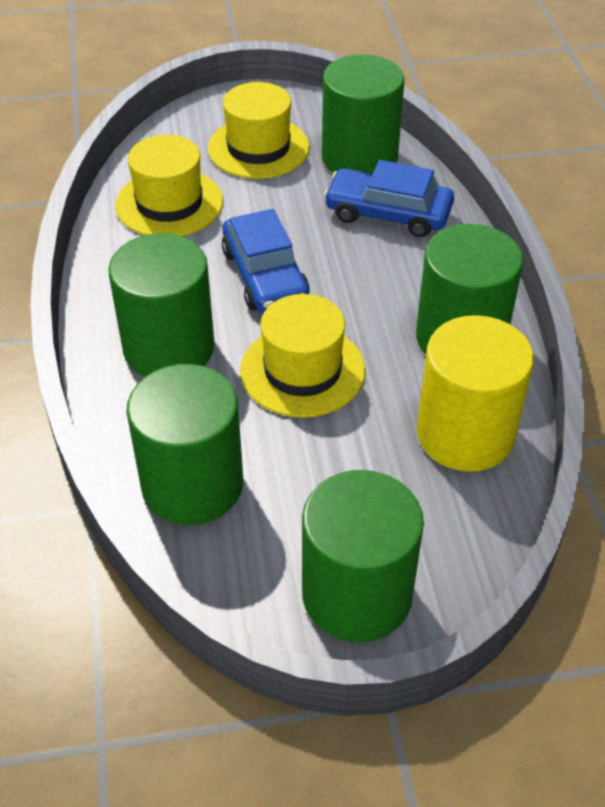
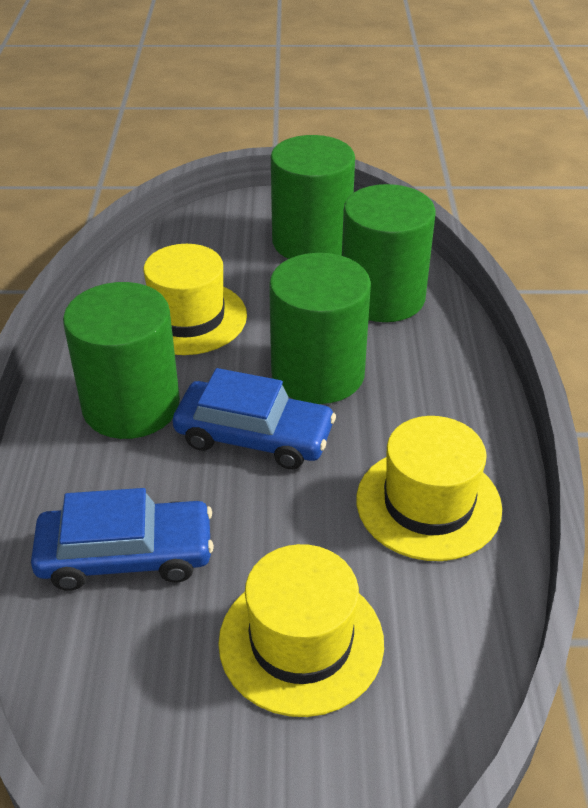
green cylinder: [108,233,215,376] [126,364,243,525] [302,470,424,642] [322,54,404,174] [416,224,523,354] = 5 -> [63,282,180,439] [269,253,371,404] [271,135,355,259] [342,184,436,322] = 4
yellow cylinder: [417,315,534,472] = 1 -> none = 0

